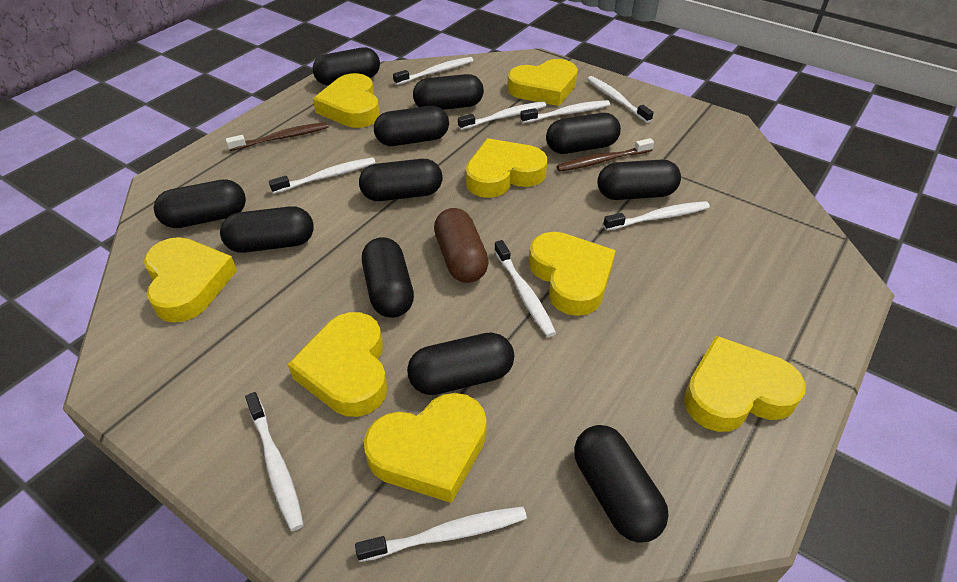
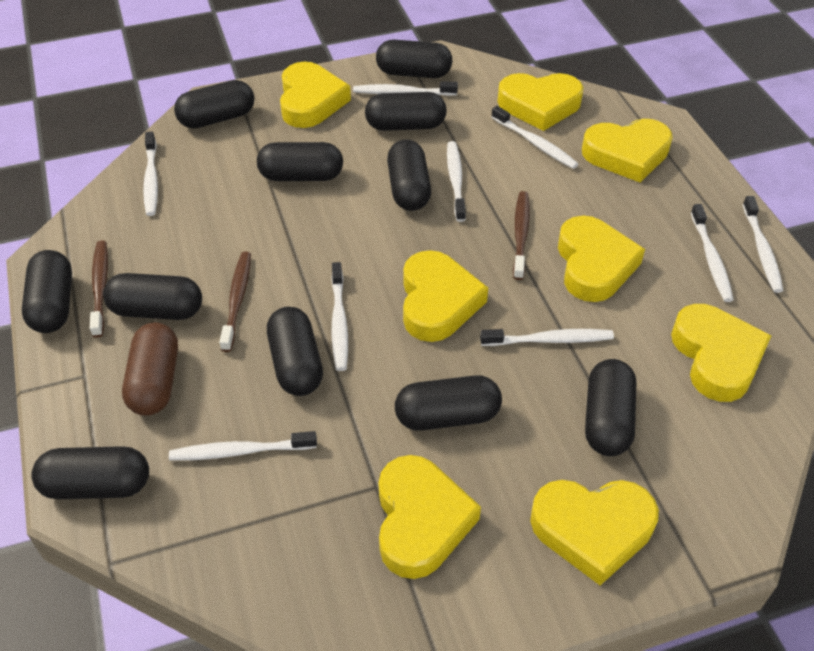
brown toothbrush: [226,122,329,151] [557,138,654,172] = 2 -> [90,240,108,338] [219,252,251,352] [513,191,530,280] = 3

